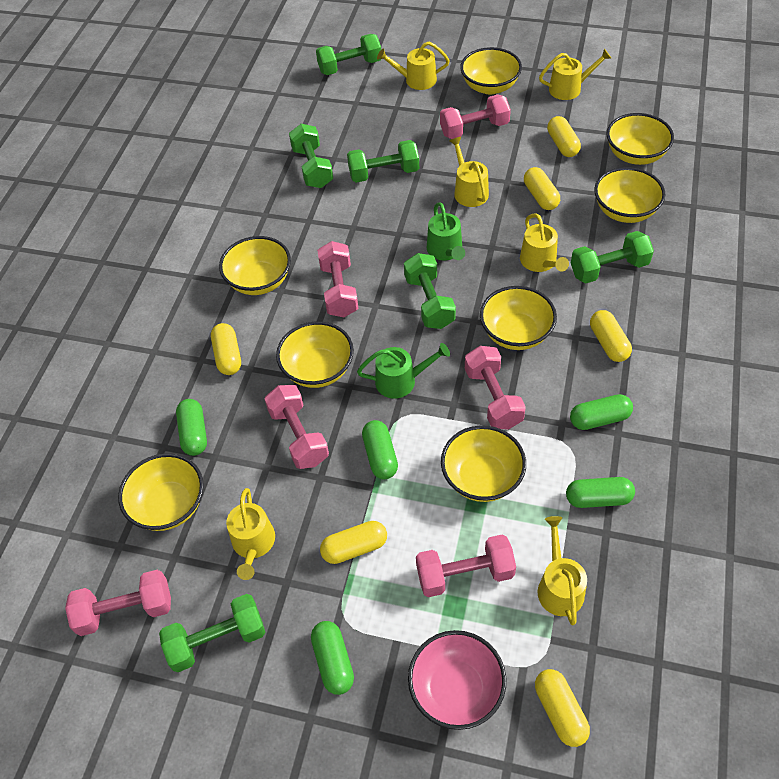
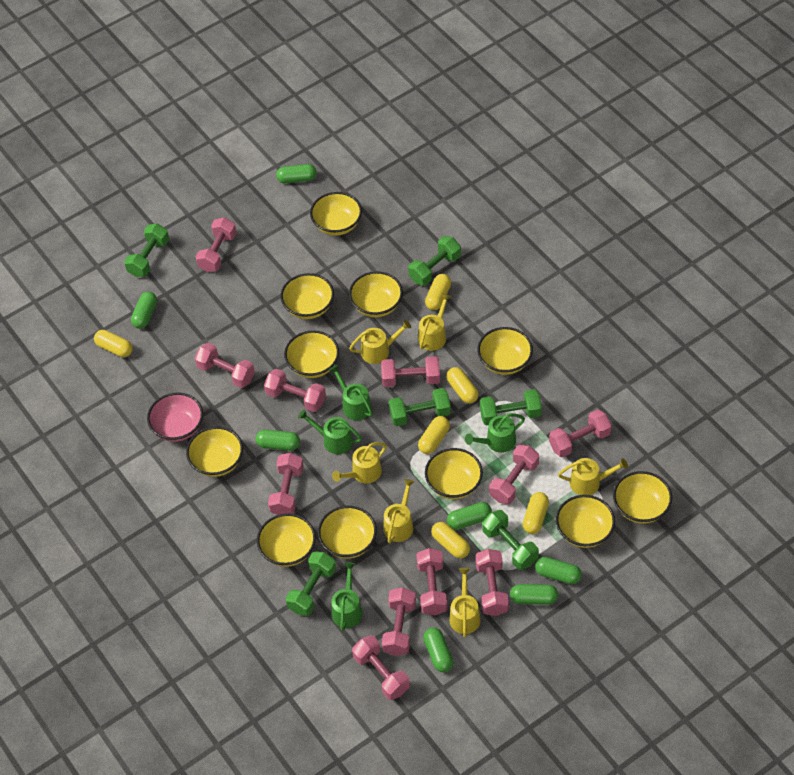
green capsule: [176,399,207,456] [311,621,354,695] [362,420,398,479] [566,477,635,508] [570,394,633,430] = 5 -> [131,291,157,329] [255,430,300,451] [276,164,317,183] [423,627,453,672] [447,502,492,530] [510,584,558,605] [535,557,582,584] = 7
green watering can: [357,343,450,399] [427,202,465,260] = 2 -> [298,409,362,454] [329,365,373,420] [331,562,363,631] [465,413,525,453] = 4
pink dumbbell: [65,570,171,636] [265,385,329,469] [317,241,359,318] [416,535,516,597] [440,94,511,139] [465,346,526,429] = 6 -> [195,343,255,388] [196,217,237,272] [264,369,326,412] [268,453,304,515] [352,635,410,700] [381,356,440,387] [382,587,416,656] [417,548,447,615] [476,549,509,616] [489,445,539,504] [549,409,612,457] = 11
yellow bowl: [118,453,204,531] [219,236,291,295] [276,321,354,388] [441,425,526,502] [460,47,522,94] [480,286,557,350] [594,167,666,223] [606,113,674,165] = 8 -> [186,426,243,477] [257,513,316,567] [280,273,334,319] [284,330,339,378] [310,192,362,236] [318,506,377,559] [349,271,403,317] [425,448,483,499] [477,327,533,375] [556,495,615,548] [613,471,672,524] = 11

